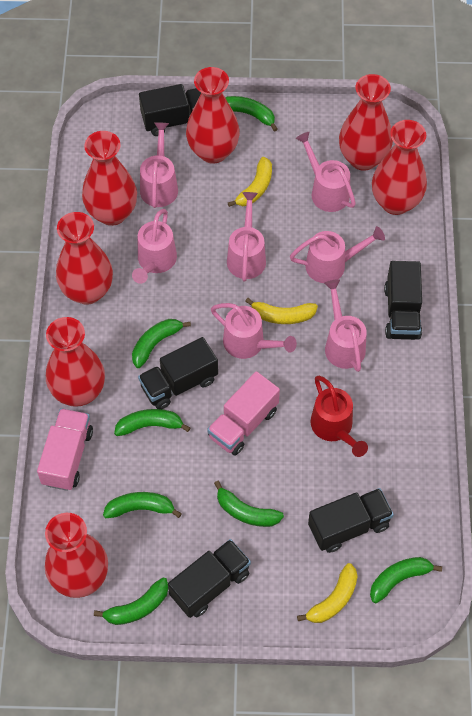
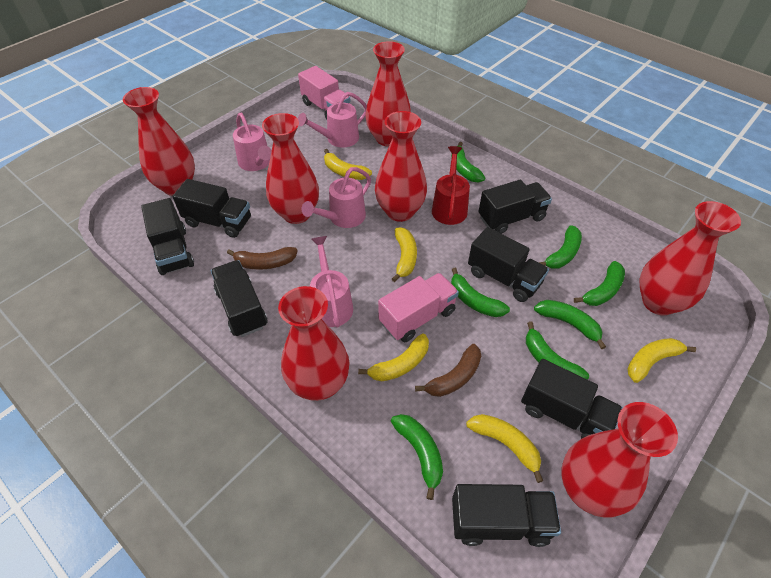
black truck: [138,337,218,409] [139,84,201,136] [168,539,251,618] [308,488,394,553] [384,261,422,340] = 5 -> [141,198,194,275] [172,179,251,238] [211,260,268,337] [452,484,561,547] [468,227,549,302] [478,180,552,234] [521,359,623,439] = 7
brown banana: none = 0 -> [227,247,298,270] [415,344,481,397] = 2
pink watering can: [132,209,177,284] [140,122,178,208] [211,303,297,359] [227,192,266,281] [290,226,385,283] [296,132,356,212] [324,279,367,372] = 7 -> [233,113,272,171] [298,92,367,148] [302,167,371,228] [310,236,353,327] = 4
yellow banana: [228,157,272,207] [245,298,318,324] [297,563,358,623] = 3 -> [324,149,372,180] [358,334,429,381] [392,228,417,282] [466,414,543,483] [627,338,696,383] = 5

